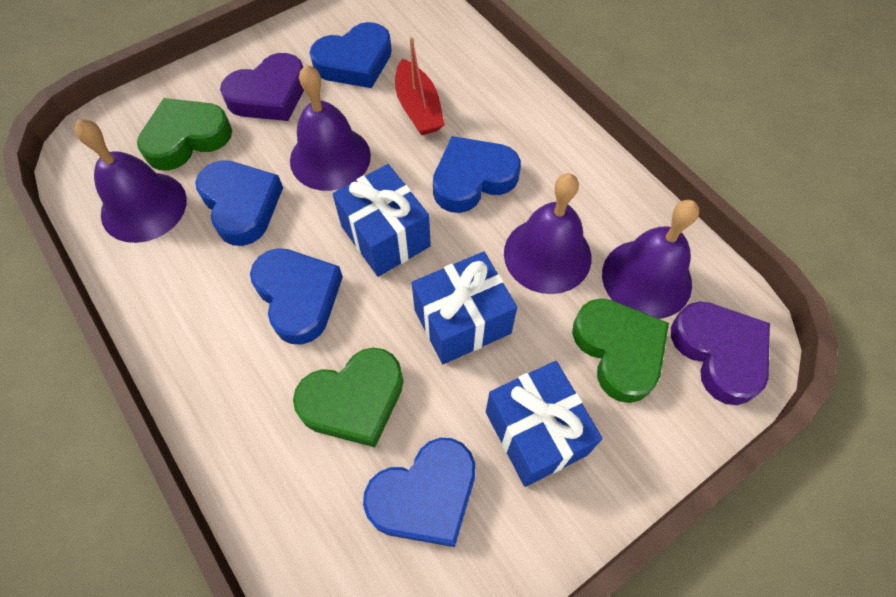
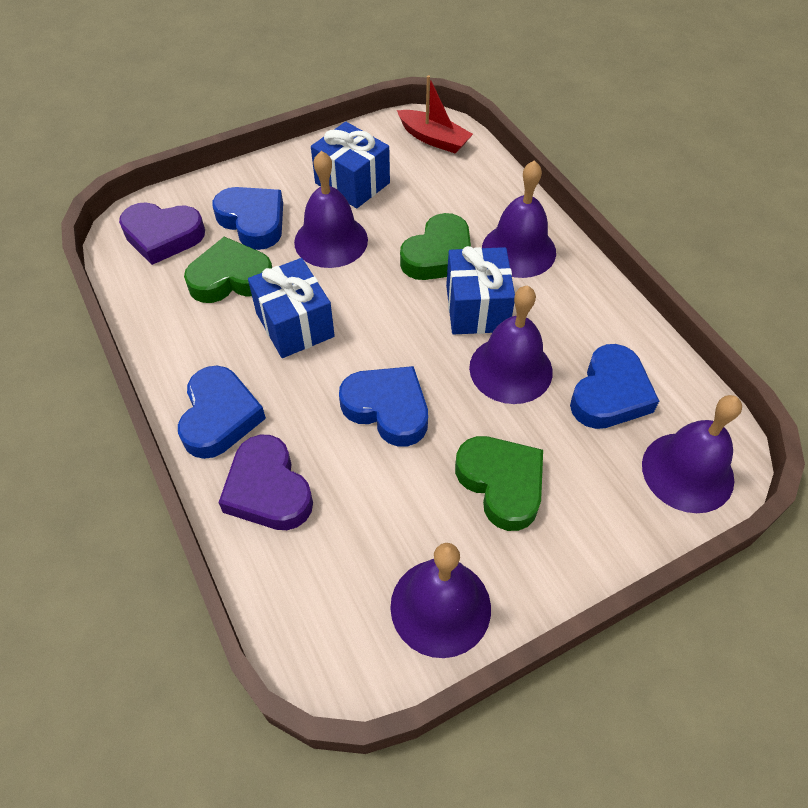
blue heart: [195,160,283,246] [250,248,343,345] [310,22,392,88] [363,438,475,547] [433,136,521,213] = 5 -> [178,366,266,459] [212,187,283,250] [339,366,428,447] [570,344,659,429] = 4
purple bell: [75,119,187,243] [290,65,371,191] [504,173,591,294] [602,200,699,319] = 4 -> [294,151,368,268] [390,543,491,658] [469,286,553,404] [482,160,556,278] [642,395,742,513] = 5

